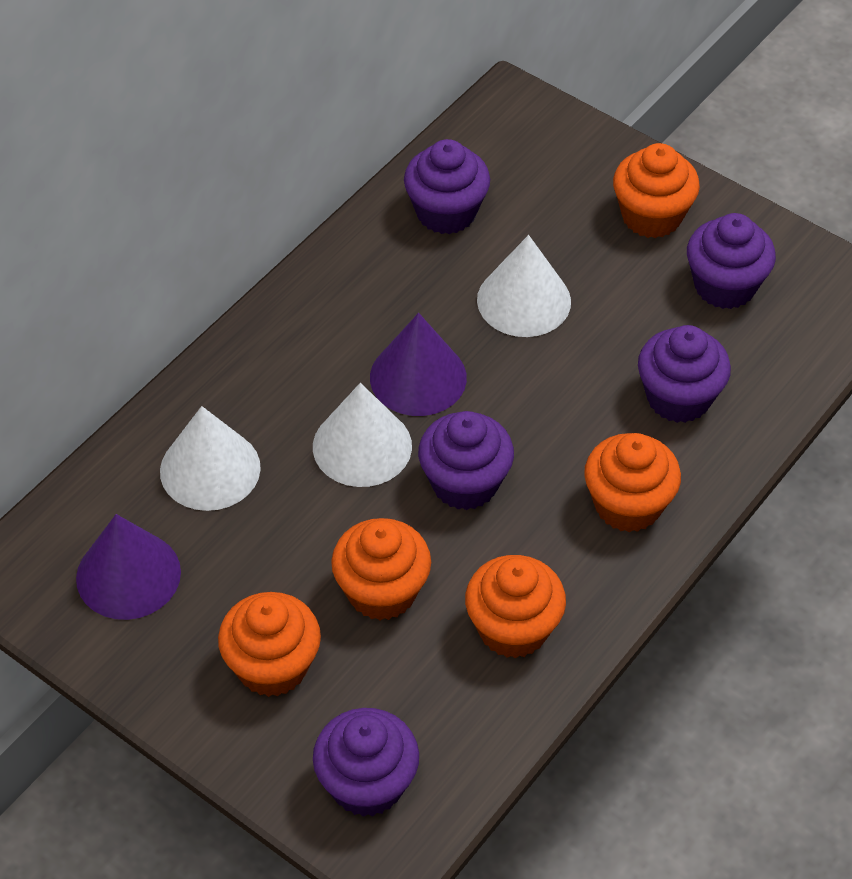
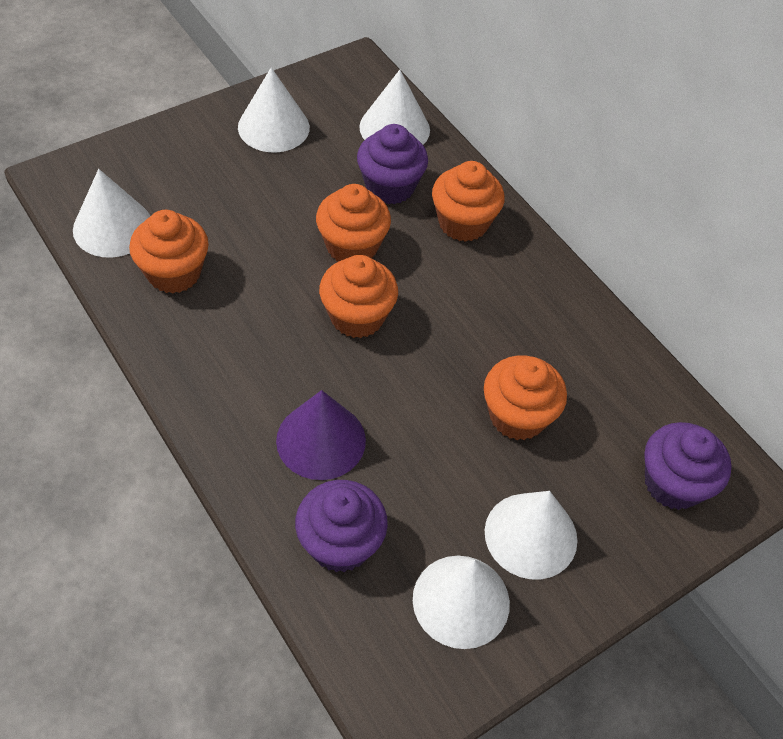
purple cone: [76,514,181,620] [370,313,467,416] = 2 -> [276,390,366,480] = 1
purple cupcake: [313,708,419,817] [404,139,490,234] [418,411,514,510] [638,325,731,423] [687,213,776,309] = 5 -> [295,480,388,572] [357,124,428,204] [644,422,732,510] = 3
white cone: [160,406,261,511] [313,383,412,487] [477,235,571,337] = 3 -> [73,169,150,257] [238,68,310,153] [359,70,430,145] [413,556,510,649] [485,491,577,579] = 5

